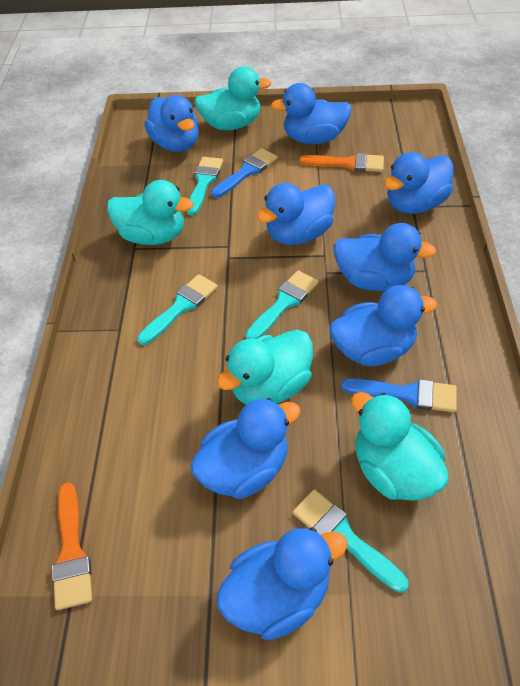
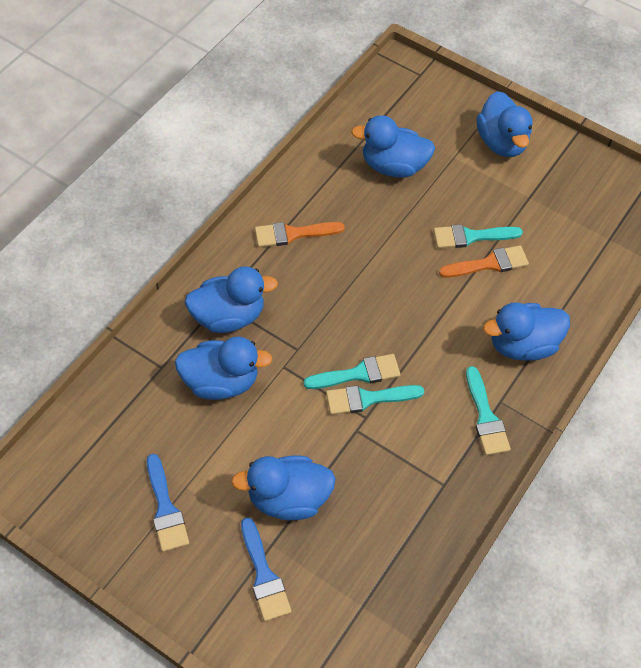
blue duck: [144,95,199,152] [190,398,301,499] [216,527,348,640] [257,183,335,245] [271,83,352,144] [329,285,437,366] [333,223,436,291] [384,152,453,214] = 8 -> [175,336,273,400] [185,266,278,333] [231,456,336,520] [351,115,435,178] [477,91,533,157] [483,302,570,361] = 6
turquoise duck: [107,180,194,245] [194,66,271,130] [217,330,313,405] [351,392,449,501] = 4 -> none = 0

